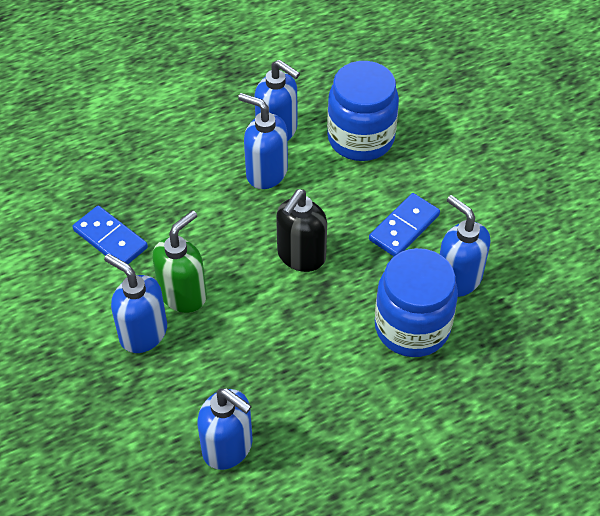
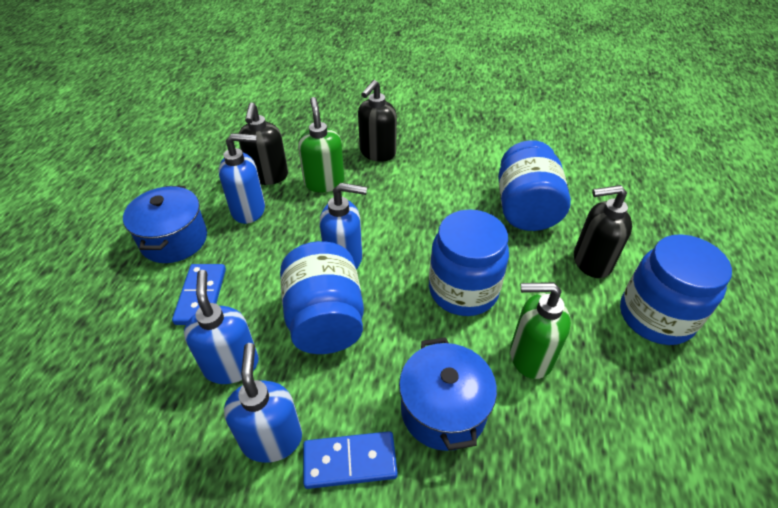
black soap dispenser: [276,189,327,272] = 1 -> [238,102,288,185] [358,80,397,162] [574,185,632,278] = 3
blue jar: [327,61,399,161] [375,248,458,357] = 2 -> [280,241,364,354] [429,209,509,316] [498,140,571,231] [620,234,732,345] = 4
blue pot: none = 0 -> [123,186,207,263] [399,337,497,451] = 2
blue soap dispenser: [104,254,167,353] [197,388,253,470] [238,93,288,189] [254,60,300,140] [440,195,490,297] = 5 -> [184,270,259,384] [219,133,265,224] [224,343,302,463] [320,183,367,269] = 4
green soap dispenser: [152,210,207,313] = 1 -> [298,97,344,192] [510,282,571,379] = 2

